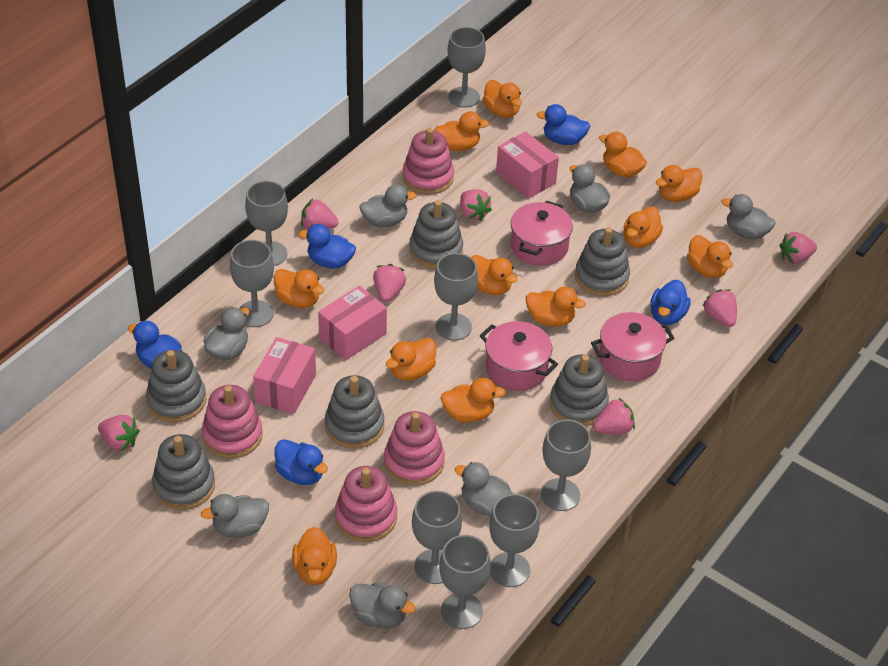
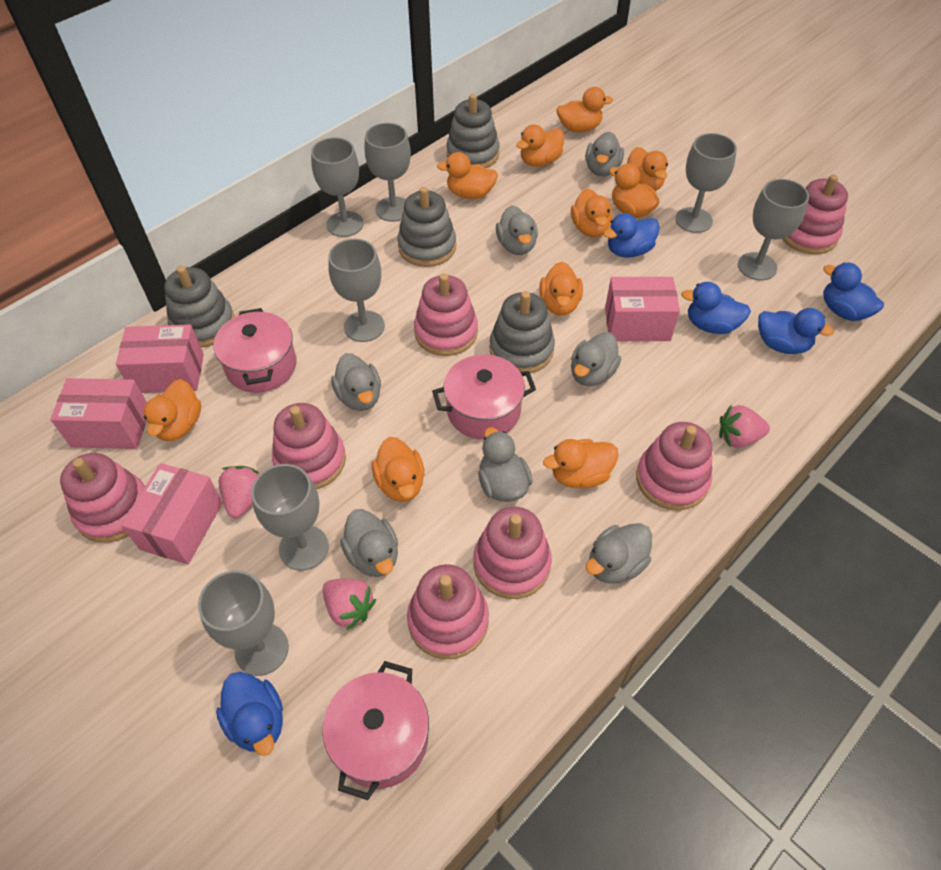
grey goblet: [230,240,274,327] [245,181,288,266] [412,491,462,584] [434,253,478,341] [439,535,491,629] [447,27,486,108] [489,494,540,587] [541,420,591,511] = 8 -> [198,570,289,676] [251,464,329,571] [311,137,364,237] [328,239,385,342] [364,123,411,222] [675,133,737,233] [738,179,809,281] = 7
grey stacking toy: [146,350,206,423] [152,434,215,510] [325,375,384,449] [410,200,463,269] [550,354,609,426] [575,227,630,296] = 6 -> [164,265,235,348] [397,187,456,267] [446,94,499,168] [489,291,555,373] = 4
orange duck: [274,269,324,308] [292,527,337,585] [386,338,436,380] [434,111,490,151] [440,378,505,422] [471,255,518,295] [483,80,522,118] [526,287,586,327] [599,132,647,177] [623,207,663,248] [656,165,702,202] [687,235,733,278] = 12 -> [144,379,201,441] [372,437,425,502] [437,152,498,199] [516,124,564,167] [539,262,583,315] [543,439,618,488] [557,87,613,132] [571,189,612,237] [609,164,660,218] [627,147,668,191] = 10
pink box: [253,337,316,414] [318,285,387,360] [496,131,559,199] = 3 -> [50,378,147,449] [116,324,204,393] [121,463,223,564] [605,277,680,341] = 4
pink stacking toy: [202,385,263,459] [335,466,397,542] [384,411,445,486] [403,128,454,195] = 4 -> [60,453,145,543] [272,403,346,489] [407,564,489,660] [414,273,478,356] [473,507,552,599] [636,422,712,511] [782,175,848,255] = 7
pink strawberry: [98,415,140,451] [301,199,339,230] [373,264,406,302] [460,189,492,221] [593,398,635,434] [702,289,737,327] [779,232,817,264] = 7 -> [219,466,260,518] [322,579,376,631] [719,405,770,448] = 3

